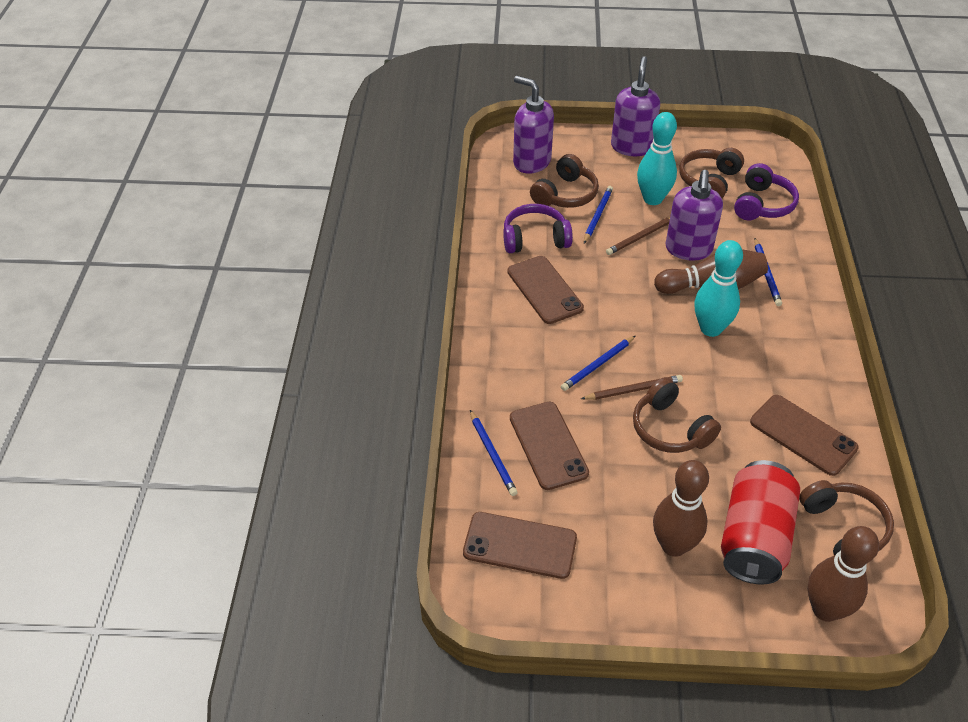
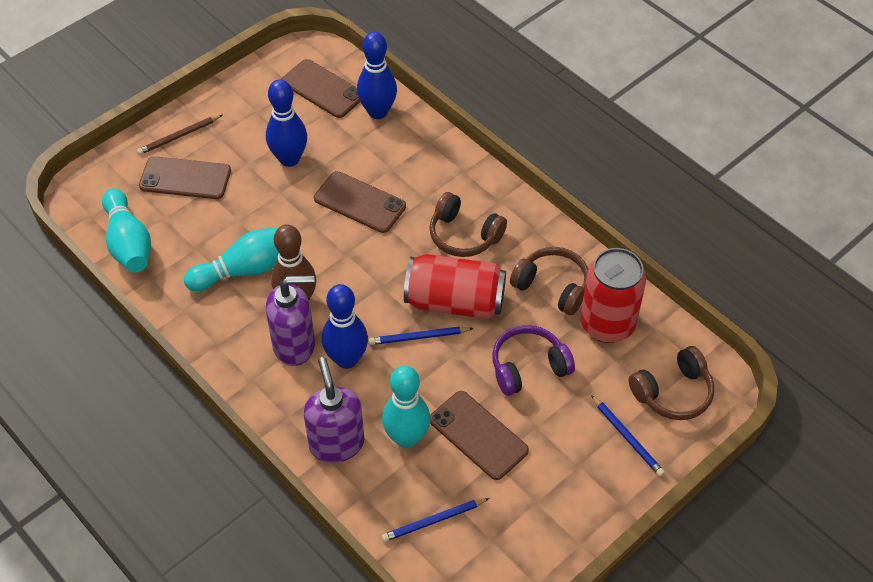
blue bowling pin: none = 0 -> [266,79,307,167] [322,284,368,369] [357,32,397,119] = 3
blue pencil: [470,410,518,496] [561,336,635,391] [584,186,613,244] [754,238,782,306] = 4 -> [369,327,474,345] [381,498,489,542] [591,395,665,477] = 3
brown bowling pin: [653,460,709,557] [654,249,768,294] [808,526,879,622] = 3 -> [271,224,316,300] = 1
brown headphones: [530,154,599,208] [633,377,721,453] [679,148,744,198] [799,480,894,555] = 4 -> [429,192,507,257] [510,247,588,315] [629,346,714,420] = 3
brown pencil: [581,375,683,400] [606,217,670,255] = 2 -> [137,115,222,155] = 1
purple headphones: [503,204,573,253] [734,163,799,221] = 2 -> [492,325,575,396] = 1
purple soap dispenser: [513,76,554,174] [611,56,660,156] [665,170,723,261] = 3 -> [266,275,315,366] [303,357,364,463] = 2
red can: [721,460,800,585] = 1 -> [404,254,506,319] [581,248,646,343] = 2
turquoise bowling pin: [637,112,677,205] [694,240,743,337] = 2 -> [102,188,151,273] [184,228,279,291] [382,366,430,448] = 3

